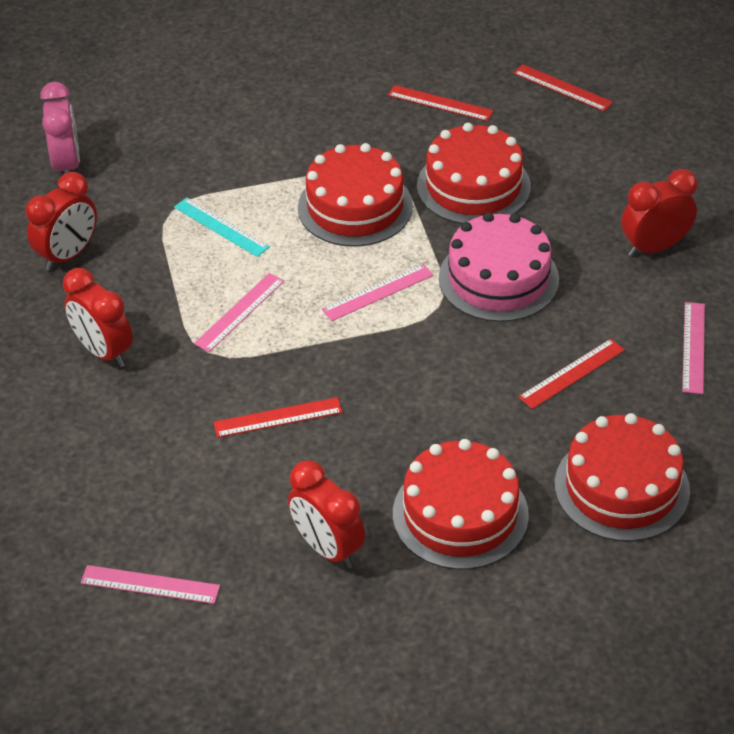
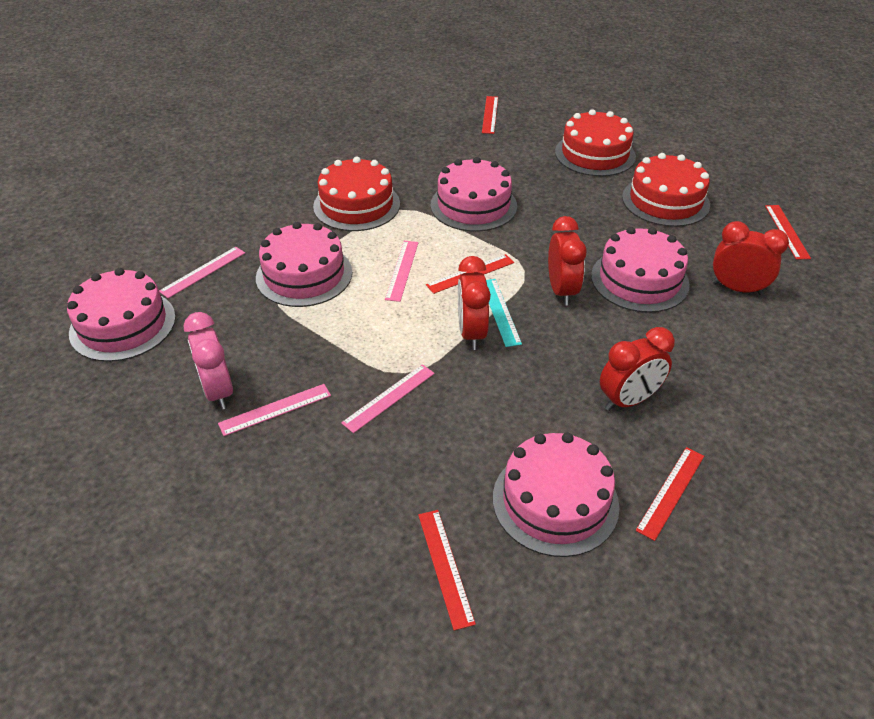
pink cake: [439,212,559,322] = 1 -> [67,268,176,362] [256,222,352,307] [431,157,517,232] [493,432,619,557] [591,227,690,313] = 5
red cake: [298,143,413,247] [393,439,529,570] [417,123,531,224] [555,413,690,542] = 4 -> [313,157,400,231] [555,109,636,176] [622,153,710,227] = 3
red ruler: [213,397,343,438] [388,85,494,121] [513,64,613,111] [519,339,625,409] = 4 -> [418,510,476,631] [426,254,514,294] [482,96,498,134] [636,447,704,541] [765,205,811,260] = 5

